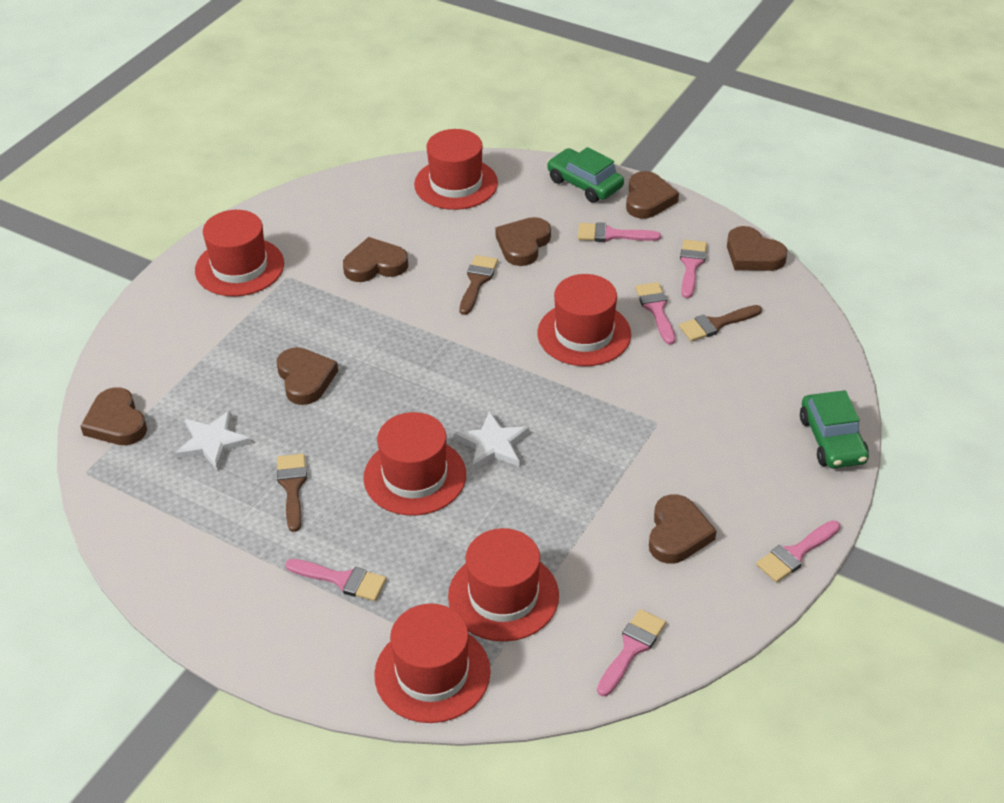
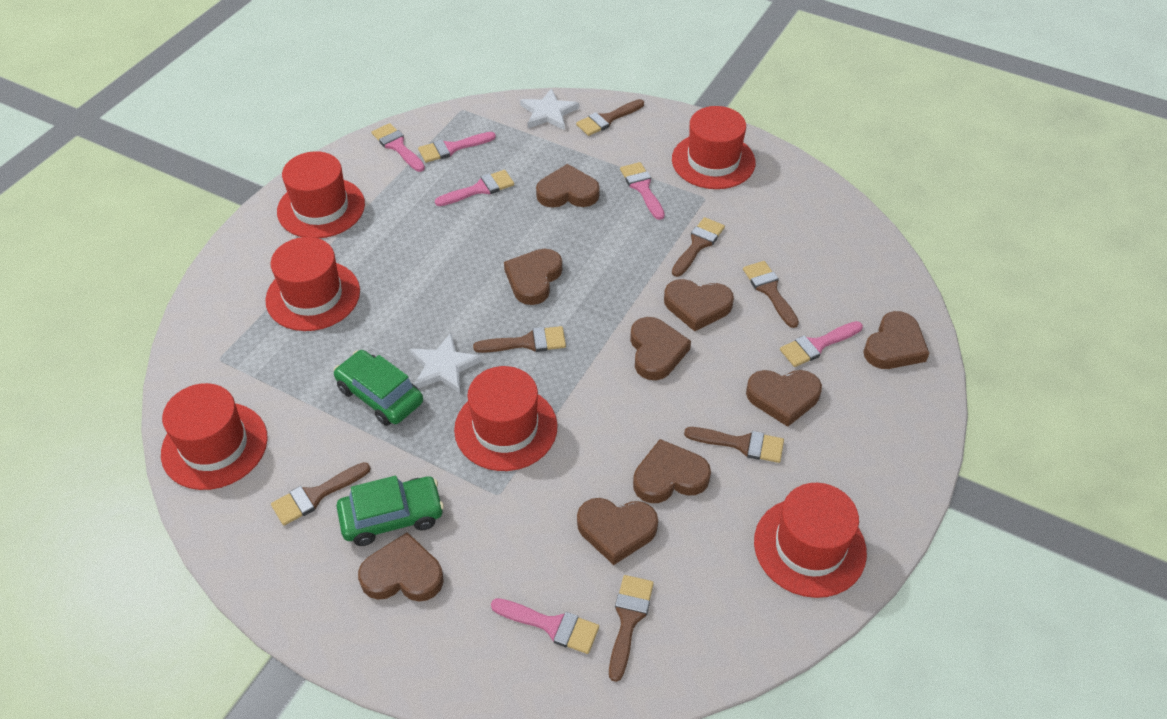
brown brush: [277,454,307,532] [460,255,498,315] [679,305,762,342] = 3 -> [271,462,371,526] [473,326,566,353] [576,99,644,136] [609,575,654,682] [672,217,725,277] [684,427,784,463] [743,261,799,328] = 7
brown heart: [80,387,147,445] [277,347,338,405] [343,237,408,282] [495,217,551,266] [626,171,679,219] [649,494,717,564] [727,226,787,271] = 7 -> [358,532,444,602] [504,249,562,305] [536,164,600,208] [577,498,658,565] [630,317,691,380] [633,439,711,503] [664,279,734,332] [746,370,822,427] [863,311,930,369] = 9

